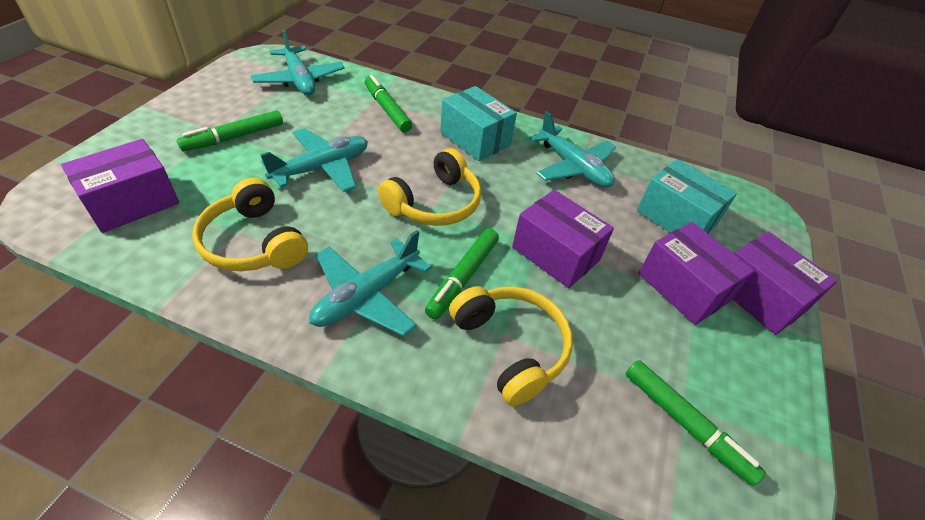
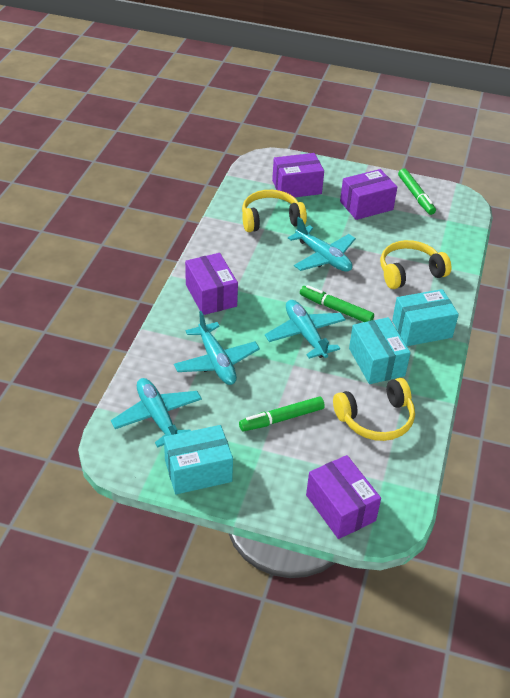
green marker: [177,110,283,151] [365,75,412,132] [425,228,499,319] [626,360,766,486] = 4 -> [239,396,325,432] [300,285,374,322] [398,168,436,215] = 3
turquoise box: [440,86,517,161] [637,159,737,233] = 2 -> [164,425,233,494] [349,317,411,384] [392,289,459,346] = 3

